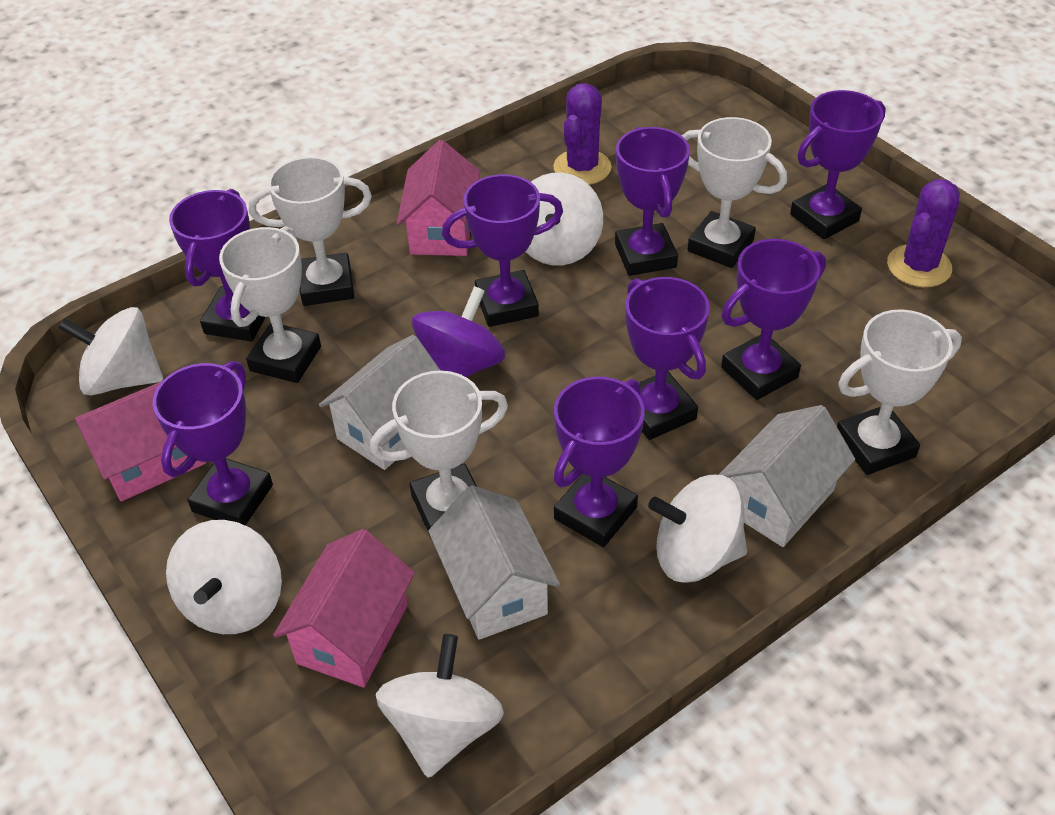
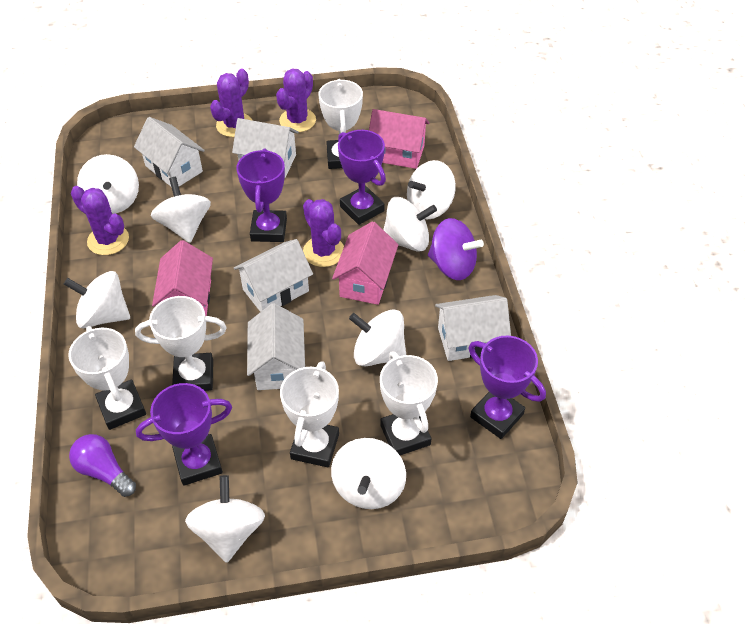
purple cactus: [553,83,611,185] [887,179,960,287] = 2 -> [71,186,129,255] [210,69,253,137] [276,69,316,132] [303,199,344,267] = 4
purple light bulb: none = 0 -> [69,434,136,497] = 1
purple trophy: [153,361,273,526] [169,189,266,342] [442,174,563,327] [554,377,645,547] [615,127,690,276] [626,277,710,440] [721,239,826,400] [790,90,886,240] = 8 -> [136,383,232,486] [236,149,287,242] [338,130,386,225] [469,336,546,439] = 4
white house: [319,335,440,470] [428,485,560,640] [719,405,855,547] = 3 -> [134,117,205,187] [232,118,299,178] [234,239,313,312] [247,303,305,390] [435,295,511,361] = 5
white spinning top: [58,307,163,396] [166,520,282,634] [376,634,504,778] [525,173,603,265] [648,475,747,583] = 5 -> [64,271,130,328] [77,154,139,214] [151,177,211,243] [185,475,265,563] [331,438,406,509] [349,309,406,366] [383,197,437,251] [407,160,456,220] = 8

